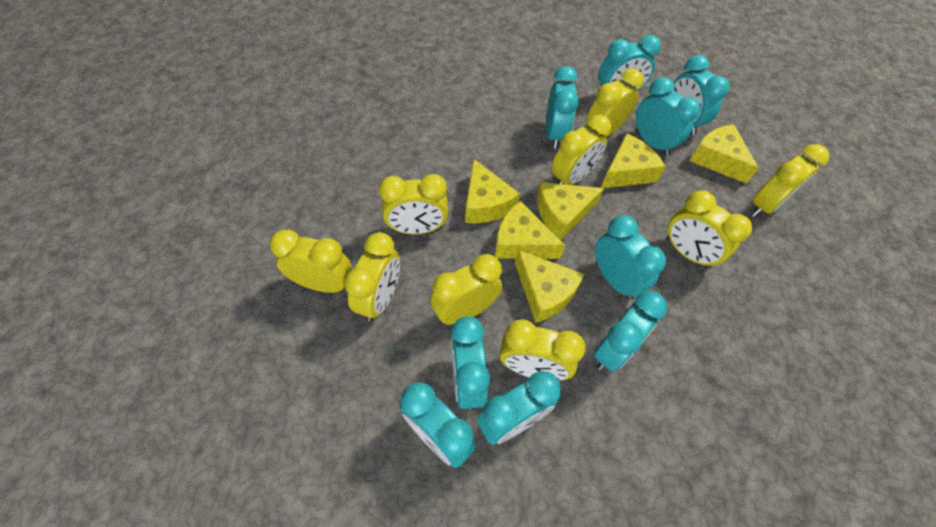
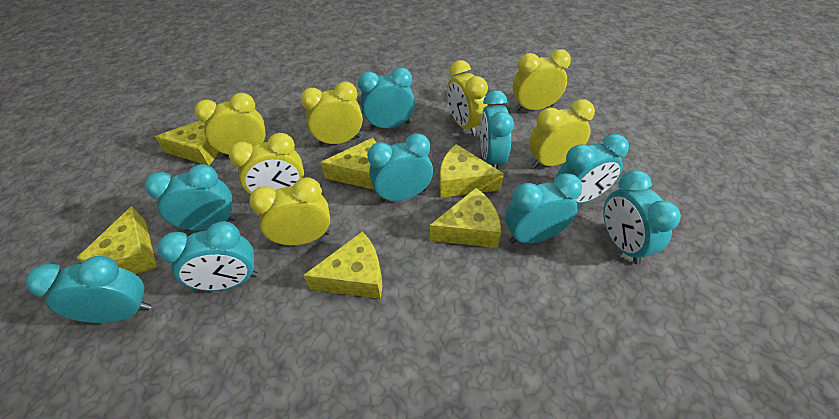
yellow clock: [270,230,352,293] [344,232,400,322] [379,174,448,234] [430,254,502,325] [500,319,586,380] [551,114,611,185] [586,69,643,137] [667,190,752,269] [751,144,829,217] = 9 -> [195,93,266,158] [229,133,304,194] [249,177,330,245] [301,82,363,146] [447,60,488,136] [513,49,571,111] [529,99,595,168] = 7

